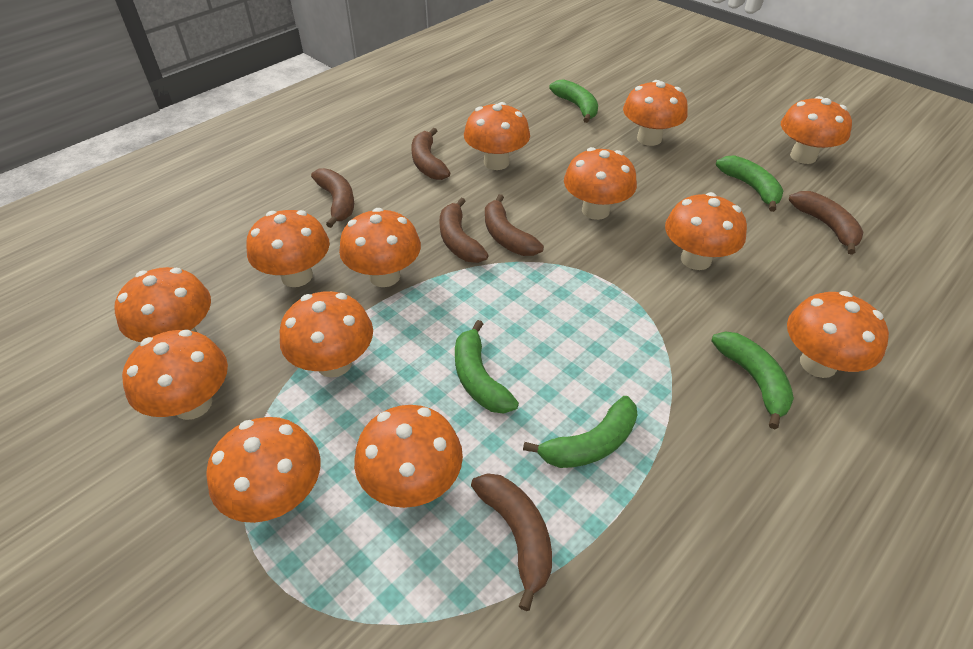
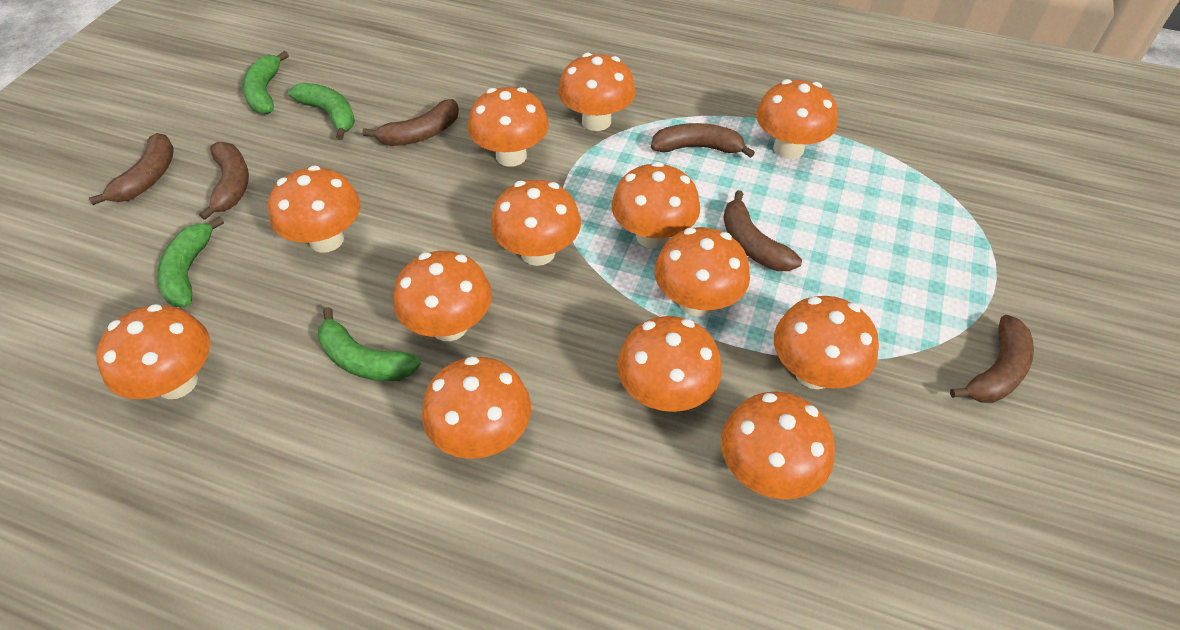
green banana: [455,320,519,414] [523,396,638,468] [549,79,598,123] [711,331,794,429] [716,155,783,212] = 5 -> [157,217,224,307] [242,51,289,114] [288,82,355,140] [318,307,421,381] = 4

